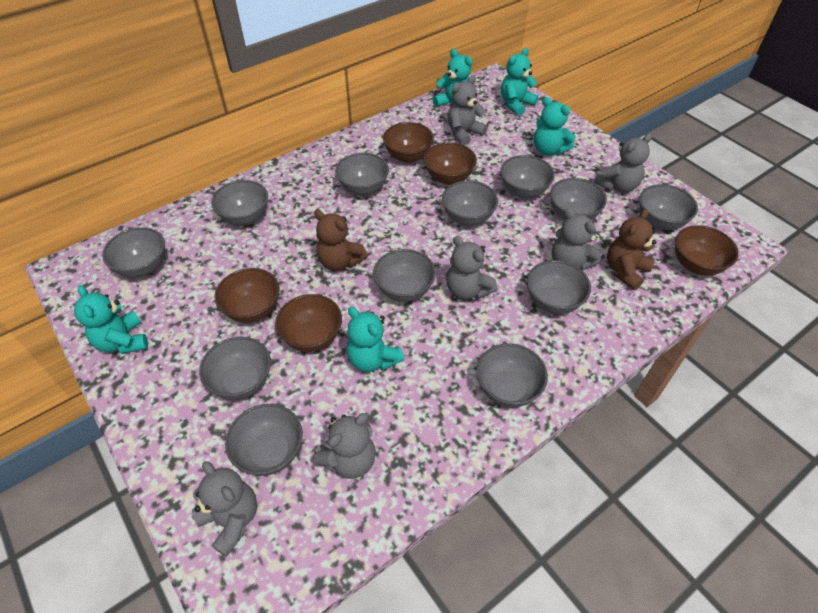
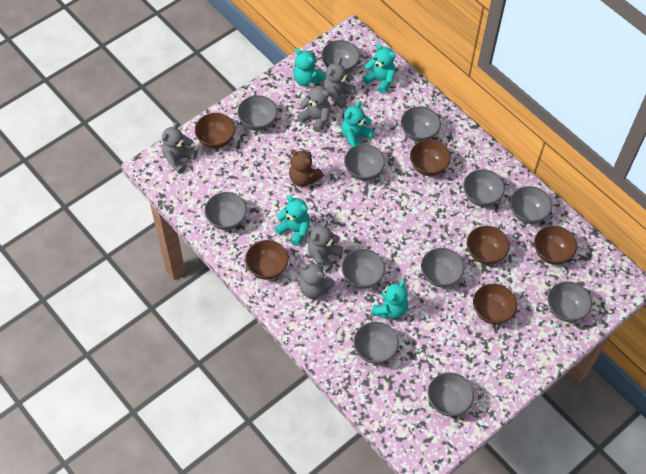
brown bowl: [215,268,280,323] [275,294,342,352] [383,122,434,163] [424,142,477,185] [675,225,739,276] = 5 -> [195,113,235,148] [245,240,289,280] [410,140,451,176] [467,226,510,265] [473,283,517,324] [534,226,577,265] = 6
brown teddy bear: [314,210,368,271] [607,209,656,290] = 2 -> [289,149,324,187] = 1
grey teddy bear: [192,461,257,557] [313,413,376,479] [446,236,498,300] [447,75,488,145] [552,208,602,271] [594,134,652,193] = 6 -> [162,122,197,174] [297,82,330,132] [299,262,335,299] [308,221,343,273] [323,58,355,109] = 5

